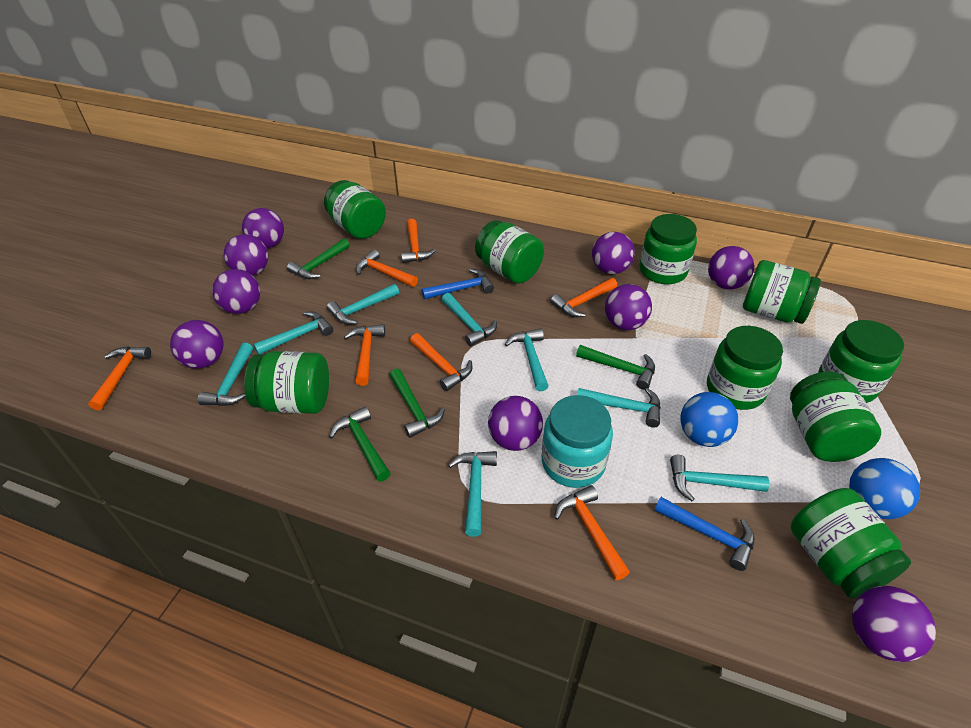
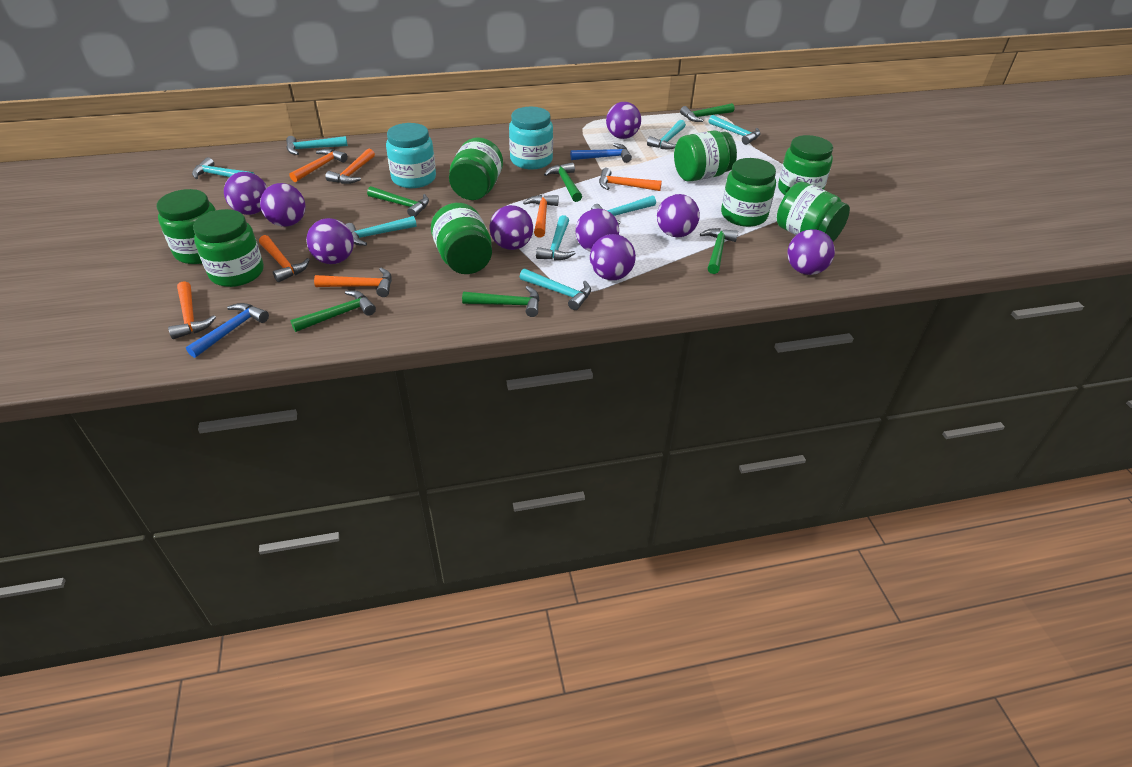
blue ball: [680,392,739,447] [849,458,920,519] = 2 -> none = 0
green hammer: [287,238,350,279] [329,406,391,482] [389,369,445,438] [576,345,655,390] = 4 -> [290,290,376,332] [367,186,429,217] [462,286,540,317] [544,162,582,202] [680,103,734,122] [700,228,738,274] = 6
green jar: [244,351,329,414] [324,180,386,239] [475,220,544,284] [639,214,697,284] [707,326,783,410] [743,260,821,324] [790,371,881,462] [791,488,911,598] [818,320,904,403] = 9 -> [157,189,216,264] [193,209,264,287] [431,203,492,274] [449,137,503,200] [674,131,737,182] [721,158,776,227] [777,182,850,241] [778,135,833,195] = 8
turquoise jar: [542,395,613,488] = 1 -> [386,123,436,188] [509,107,553,169] = 2

